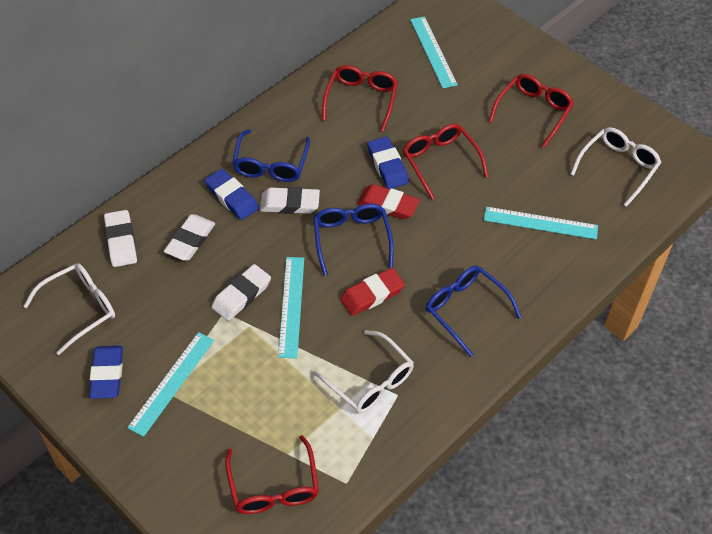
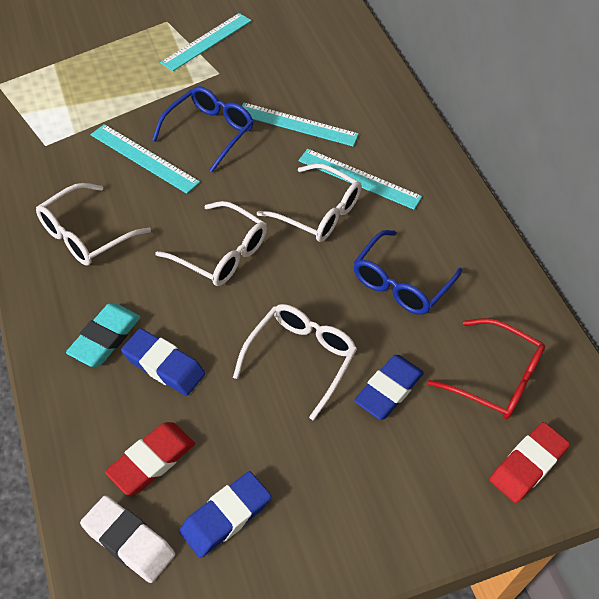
blue glasses: [232,129,310,182] [314,204,394,276] [426,266,521,357] = 3 -> [152,86,254,172] [354,230,462,315] = 2
red glasses: [225,435,319,514] [322,65,398,132] [403,124,488,200] [489,74,574,148] = 4 -> [428,318,545,419] = 1
turquoise eraser: none = 0 -> [66,303,141,367] = 1
white eraser: [104,210,137,267] [164,214,215,261] [211,264,271,321] [260,187,320,214] = 4 -> [80,495,175,583] = 1
white glasses: [24,263,115,355] [313,330,414,414] [571,127,661,207] = 3 -> [36,183,151,266] [155,201,267,286] [233,304,357,421] [257,163,362,242] = 4

